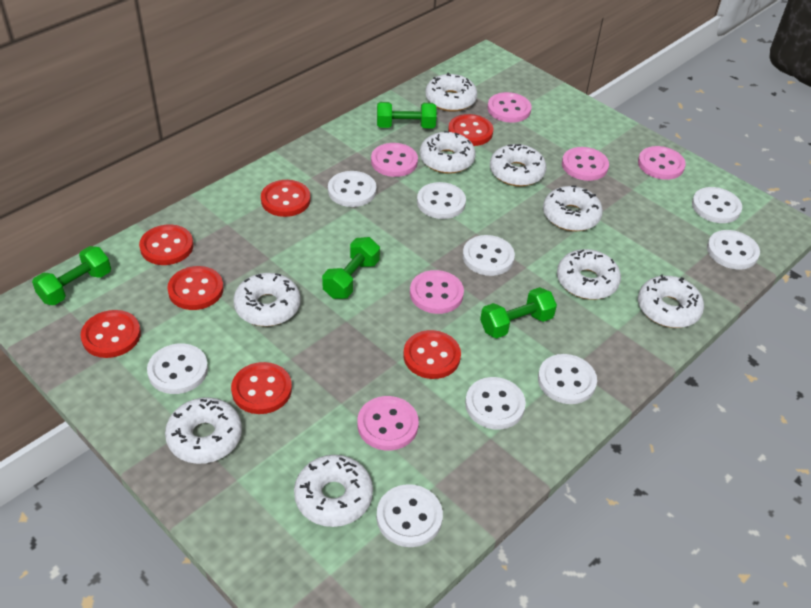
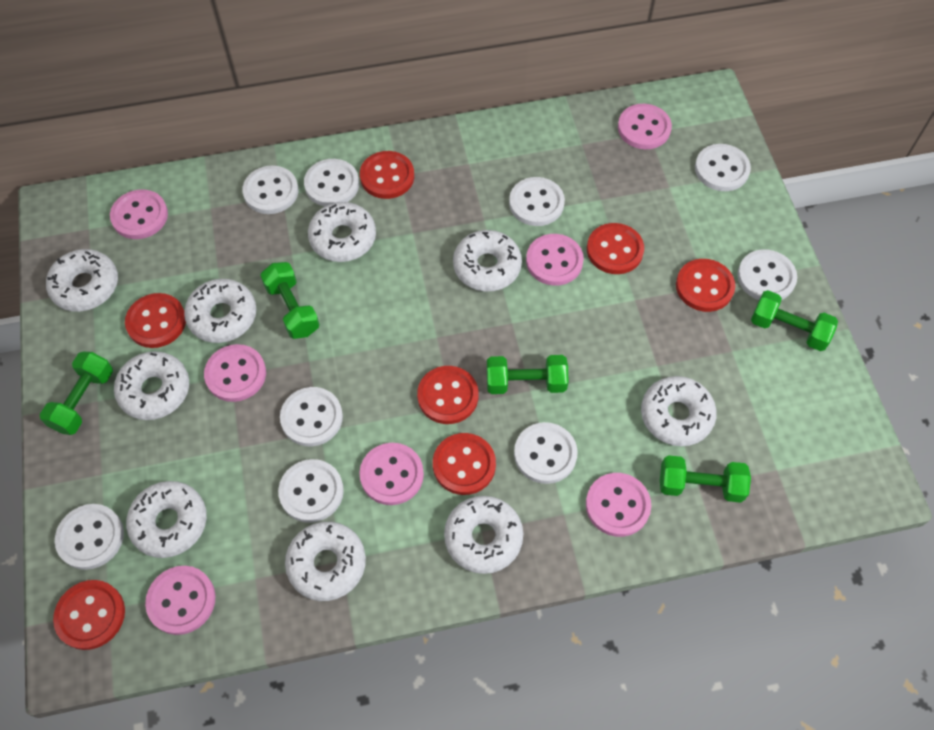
green dumbbell: [32,246,111,305] [322,237,380,299] [377,102,436,128] [480,287,557,338] = 4 -> [40,351,113,435] [260,262,319,339] [487,355,568,394] [660,455,751,503] [751,290,838,351] = 5
pink button: [357,396,419,451] [371,143,418,177] [410,270,464,314] [487,92,531,123] [562,147,609,181] [638,146,686,180] = 6 -> [110,189,168,239] [145,566,215,635] [204,344,266,402] [360,443,424,505] [526,234,584,286] [586,473,651,537] [618,104,672,149] = 7

